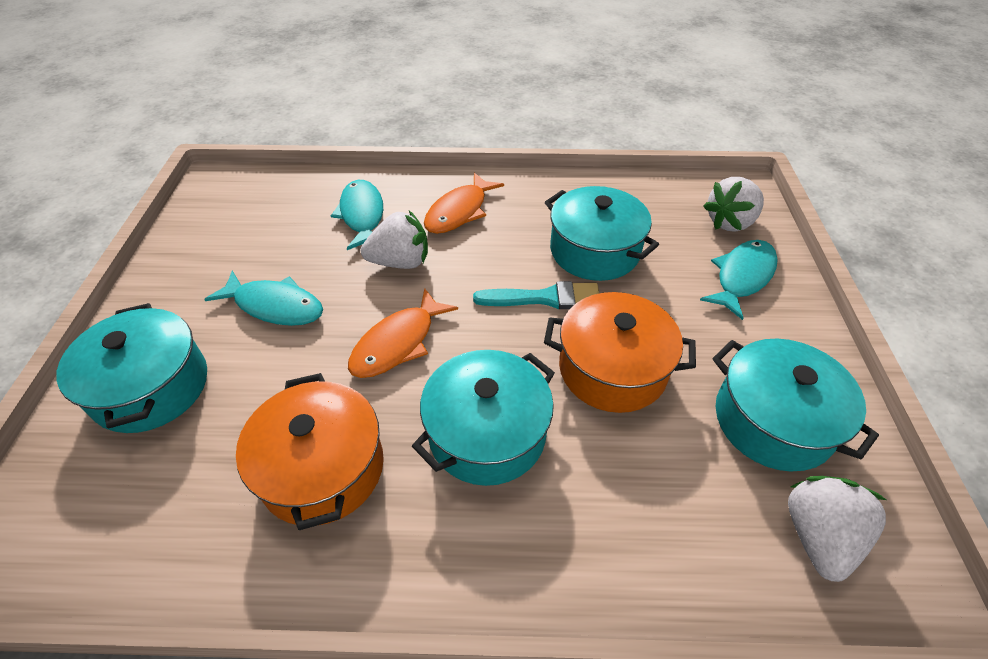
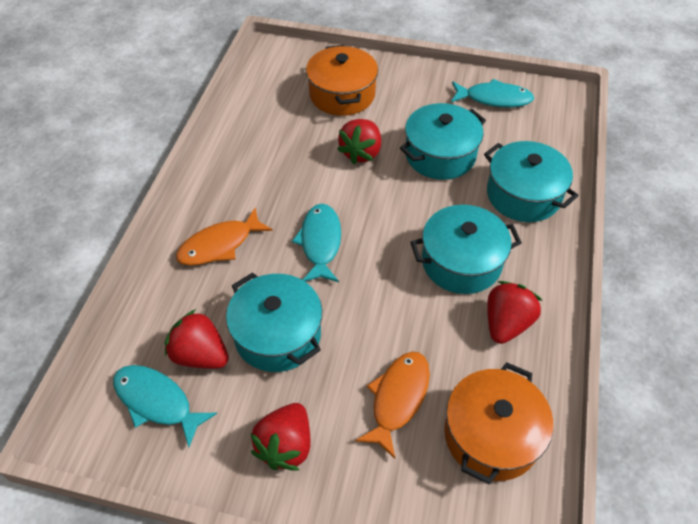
red strawberry: none = 0 -> [165,309,229,369] [251,403,310,470] [337,119,381,164] [487,281,543,344] = 4
turquoise brush: [473,281,599,309] = 1 -> none = 0
white strawberry: [361,211,428,269] [703,177,764,232] [788,476,886,582] = 3 -> none = 0

